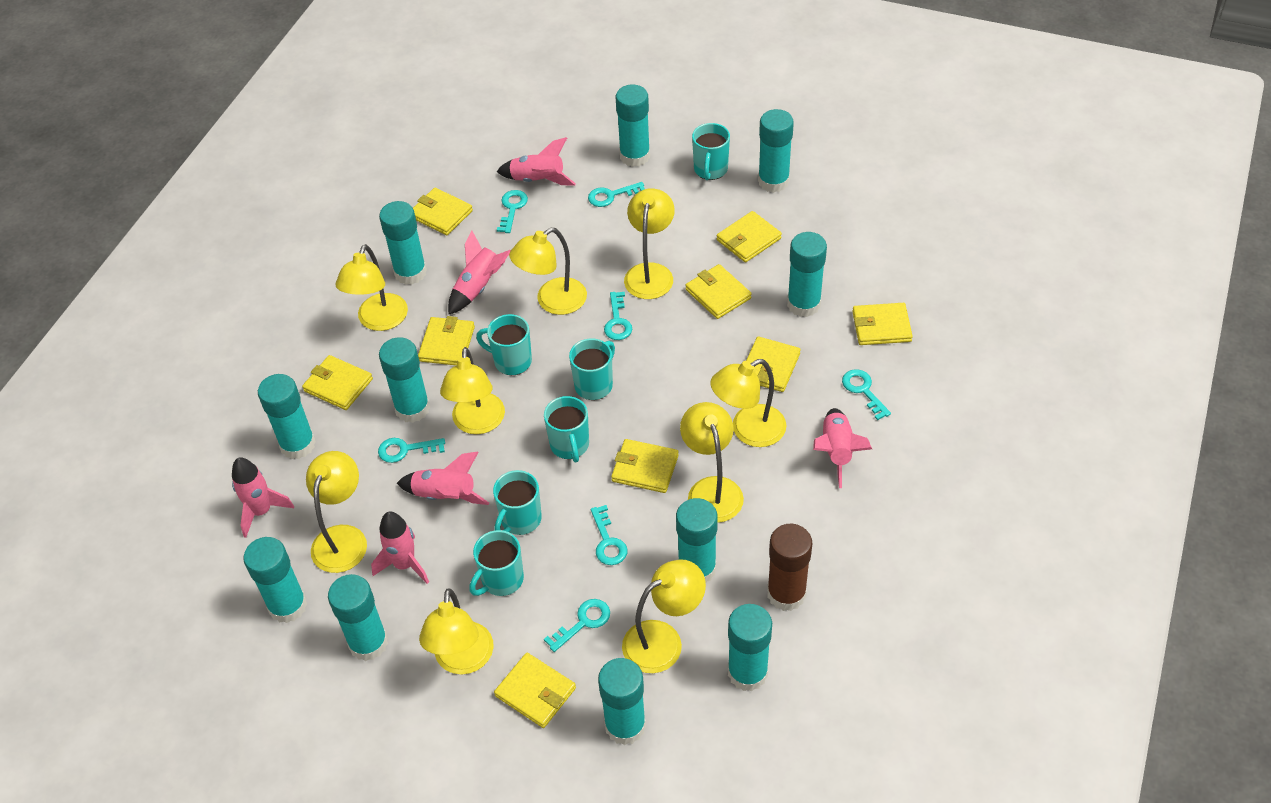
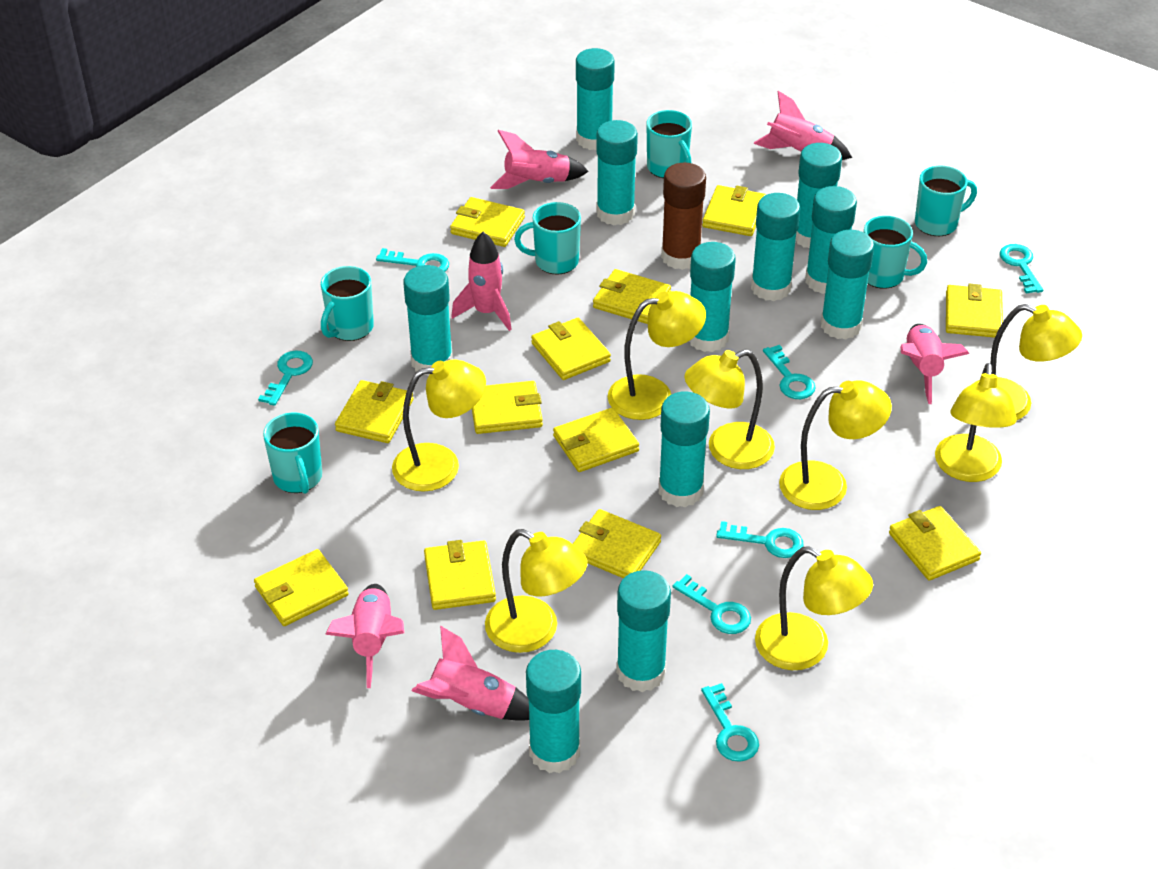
yellow lamp: [306,451,367,573] [335,244,408,331] [419,588,494,675] [440,347,505,434] [509,228,587,315] [622,559,706,673] [624,188,675,299] [680,402,744,523] [711,359,786,447] = 9 -> [392,360,486,492] [485,529,587,653] [608,291,706,420] [684,349,775,469] [755,546,873,670] [779,380,892,510] [935,363,1017,482] [972,304,1082,420] = 8
yellow wallet: [302,355,373,410] [413,188,473,235] [418,316,475,366] [494,653,576,728] [611,439,679,493] [685,264,752,319] [717,211,782,262] [746,336,801,392] [852,303,913,345] = 9 -> [254,549,349,626] [335,380,414,443] [424,540,496,610] [450,197,525,247] [472,381,543,434] [531,318,611,380] [553,408,639,472] [573,509,661,578] [593,269,671,324] [702,185,766,236] [889,506,981,581] [946,284,1003,338] = 12

